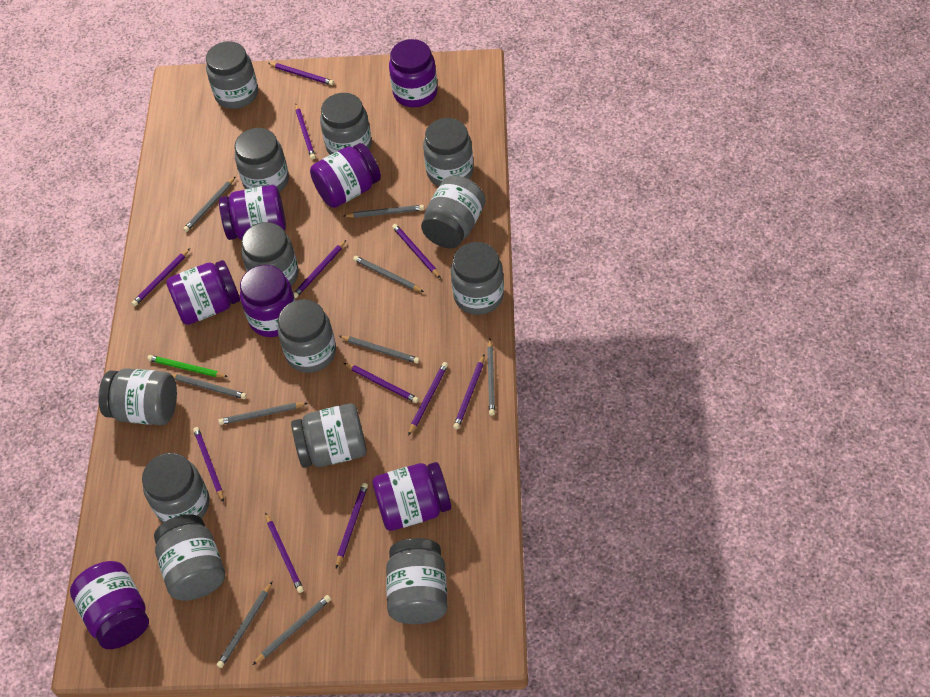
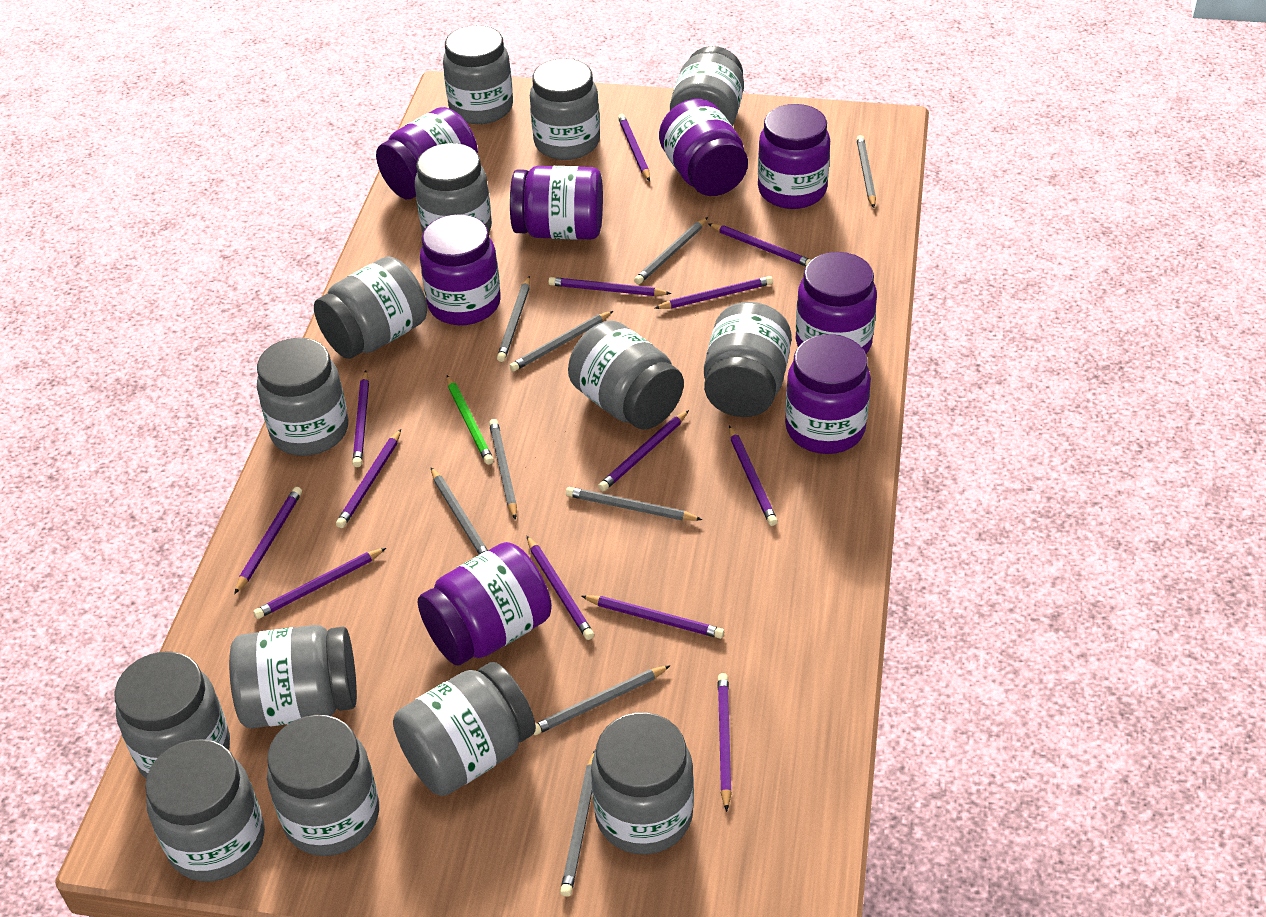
grey jar: [98,368,177,425] [142,453,210,523] [154,514,225,601] [206,41,258,109] [234,128,289,192] [241,222,299,286] [278,299,336,373] [291,403,367,468] [320,93,372,155] [386,538,448,624] [421,176,485,248] [423,118,473,186] [451,242,504,315] = 13 -> [114,652,230,778] [145,739,265,882] [229,625,357,728] [257,338,349,456] [267,715,379,856] [314,256,427,359] [393,662,536,796] [415,143,492,232] [443,25,513,124] [530,59,600,160] [568,320,684,430] [591,712,694,854] [670,46,744,126] [704,302,792,417] = 14
purple jar: [70,561,149,649] [166,260,240,325] [219,185,286,240] [240,265,296,337] [310,143,381,208] [372,462,451,531] [389,39,438,107] = 7 -> [376,107,478,199] [418,542,552,666] [420,214,501,325] [510,166,603,240] [659,99,748,196] [758,104,830,209] [785,334,871,454] [796,252,877,354] = 8
purple pencil: [132,248,190,306] [193,427,224,502] [265,513,304,593] [268,63,334,85] [294,240,346,298] [295,104,316,160] [336,483,368,568] [344,363,419,403] [392,224,441,278] [408,362,448,436] [453,354,485,429] = 11 -> [234,487,302,594] [253,548,386,619] [336,429,401,528] [352,370,369,467] [527,536,594,640] [548,277,671,296] [582,595,724,639] [598,410,689,491] [618,114,650,181] [654,276,773,309] [708,223,811,266] [717,673,732,812] [729,426,778,526] = 13

